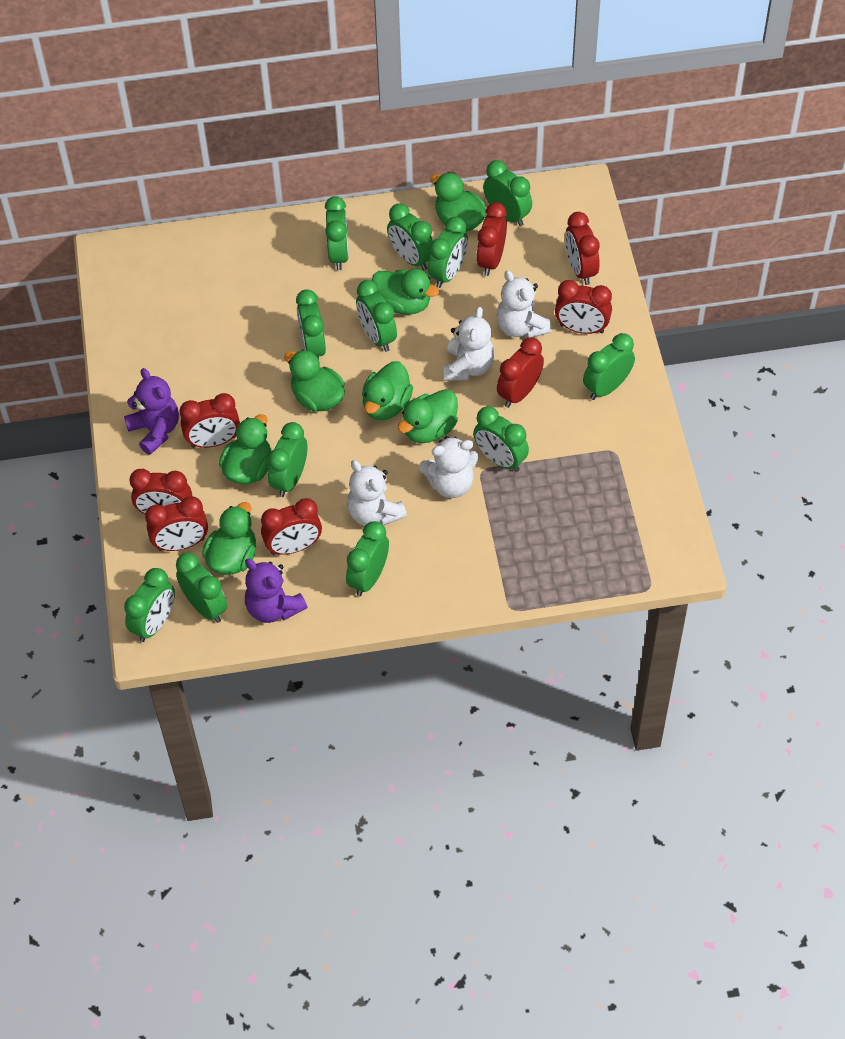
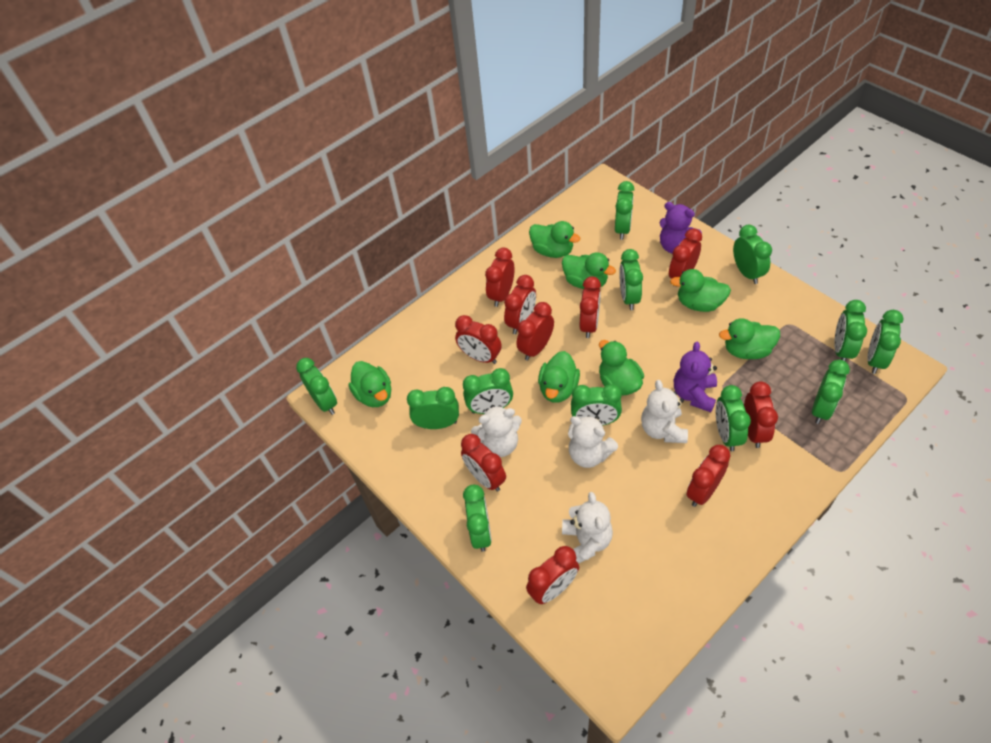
red clock: [130,469,192,514] [145,496,208,551] [180,393,240,448] [261,498,322,555] [476,202,507,276] [497,337,544,408] [555,280,612,334] [565,212,600,285] = 8 -> [455,315,502,364] [461,434,506,492] [485,247,514,307] [504,275,536,334] [517,302,554,361] [526,546,579,604] [580,276,601,338] [669,229,702,287] [686,445,731,507] [744,381,778,448] = 10

